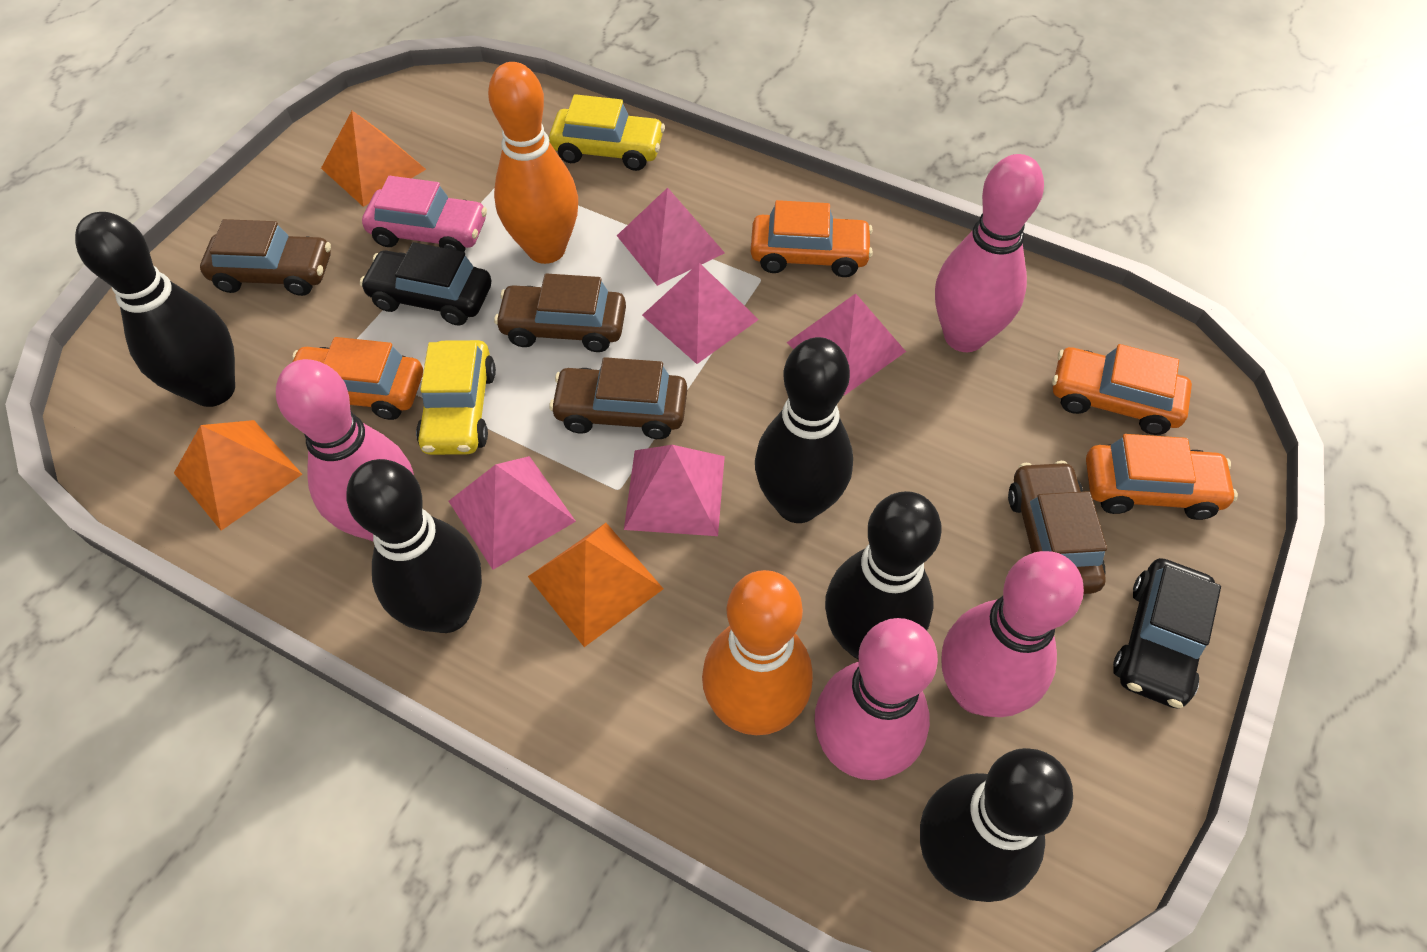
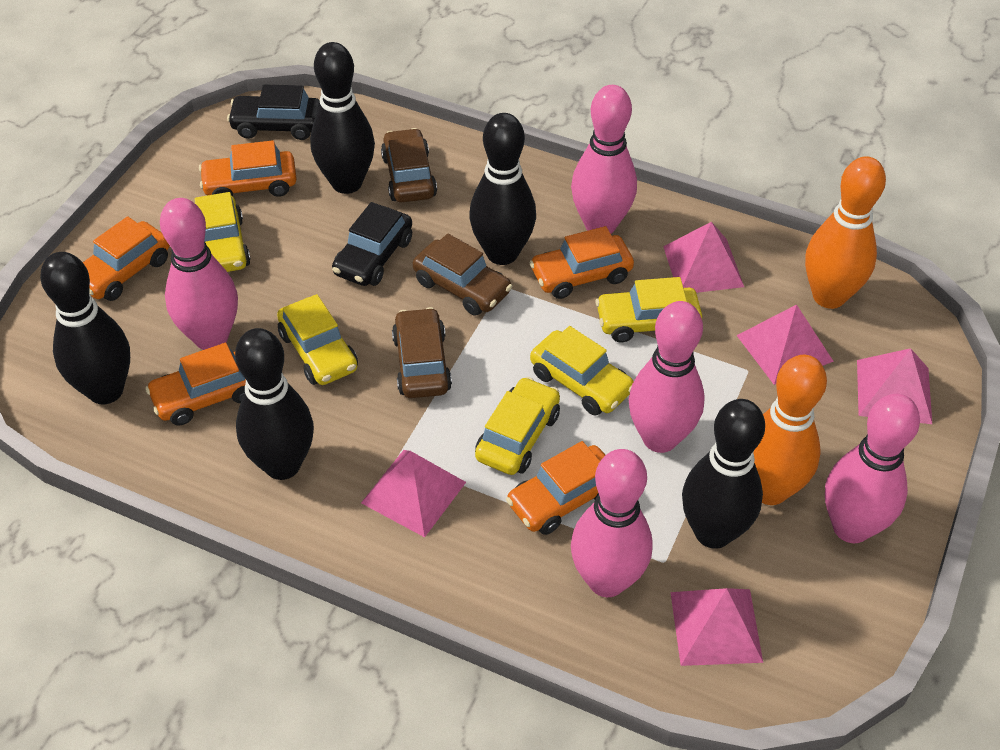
brown car: [200,219,331,296] [494,273,626,352] [549,357,687,439] [1008,461,1107,594] = 4 -> [381,128,437,202] [392,307,452,398] [413,234,512,315] = 3
orange car: [293,337,423,420] [751,200,873,277] [1052,344,1192,435] [1086,434,1238,520] = 4 -> [83,216,170,301] [145,343,246,425] [199,140,297,197] [506,441,605,535] [529,226,634,299] = 5
orange pyramid: [174,420,302,531] [321,111,426,207] [528,523,663,647] = 3 -> none = 0
pink bowling pin: [276,359,414,541] [815,618,938,780] [935,154,1044,352] [941,551,1084,717] = 4 -> [160,198,238,350] [571,85,637,234] [571,449,653,597] [629,301,705,453] [825,394,920,543] = 5
pink car: [362,176,487,252] = 1 -> none = 0
yellow car: [416,340,496,455] [549,94,665,171] = 2 -> [195,192,251,272] [277,294,358,385] [475,377,560,475] [530,326,634,415] [595,277,702,342] = 5

